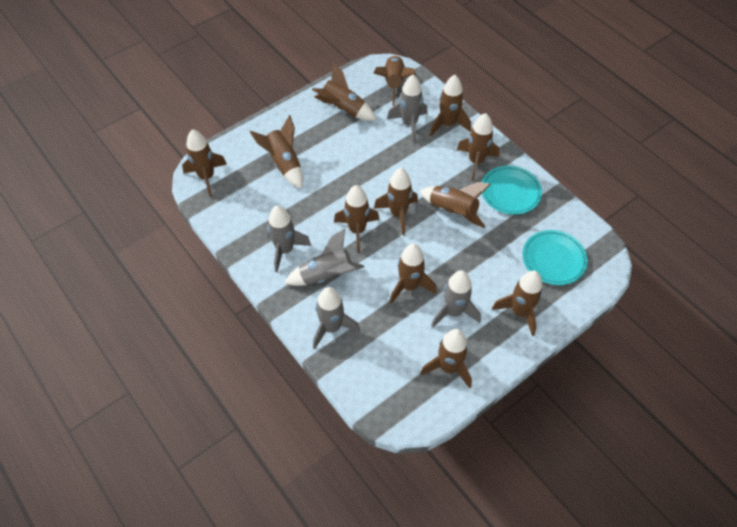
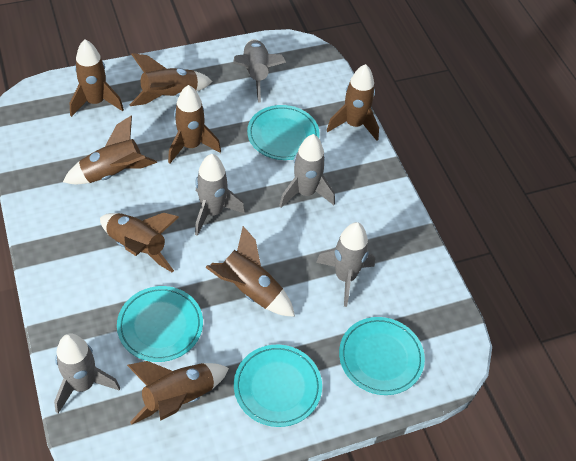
brown rocket: [182,129,227,197] [250,115,303,189] [312,63,376,121] [334,185,380,253] [374,55,416,106] [374,168,418,235] [389,244,436,304] [420,182,491,228] [420,329,472,388] [430,75,471,136] [457,113,500,181] [492,271,543,336] = 12 -> [63,115,157,184] [70,39,124,117] [100,213,179,272] [127,361,229,425] [129,53,212,106] [168,85,221,163] [205,226,295,317] [326,64,379,141] = 8
turquoise plate: [482,166,542,215] [522,230,588,285] = 2 -> [117,286,203,362] [234,345,322,427] [247,105,320,160] [339,317,425,395] = 4

